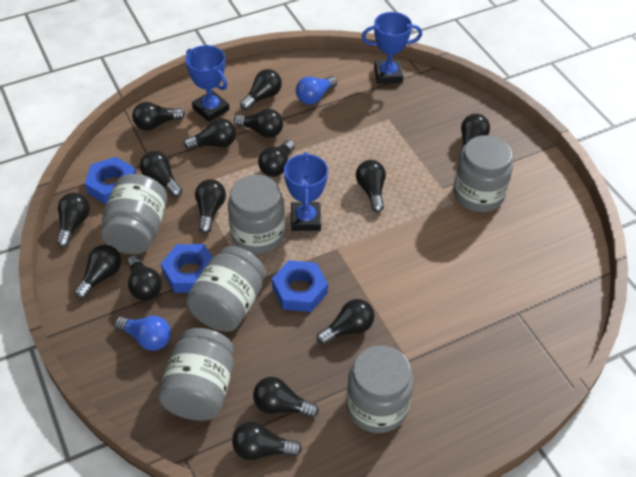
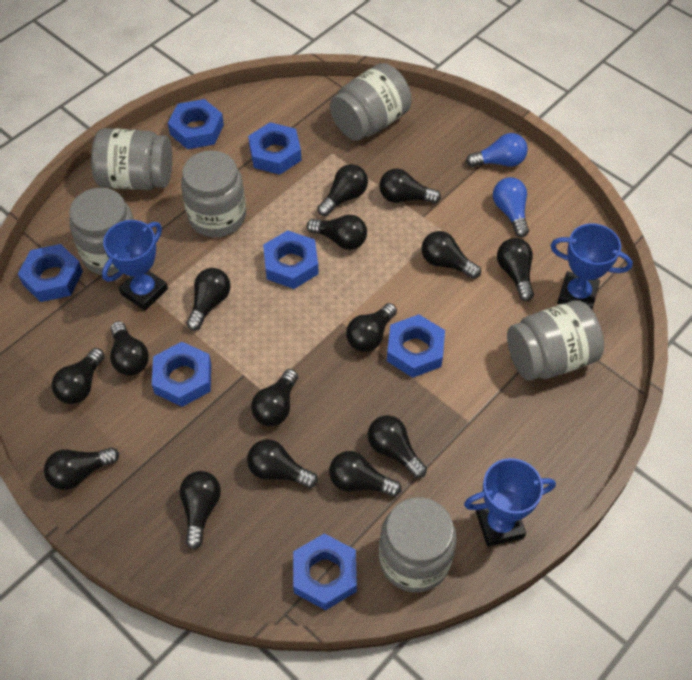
blue nut: [85,157,136,205] [161,244,213,293] [272,260,328,312] = 3 -> [18,244,83,302] [152,342,211,407] [168,99,224,149] [248,122,301,175] [263,230,319,289] [293,533,357,610] [387,314,445,378] = 7

